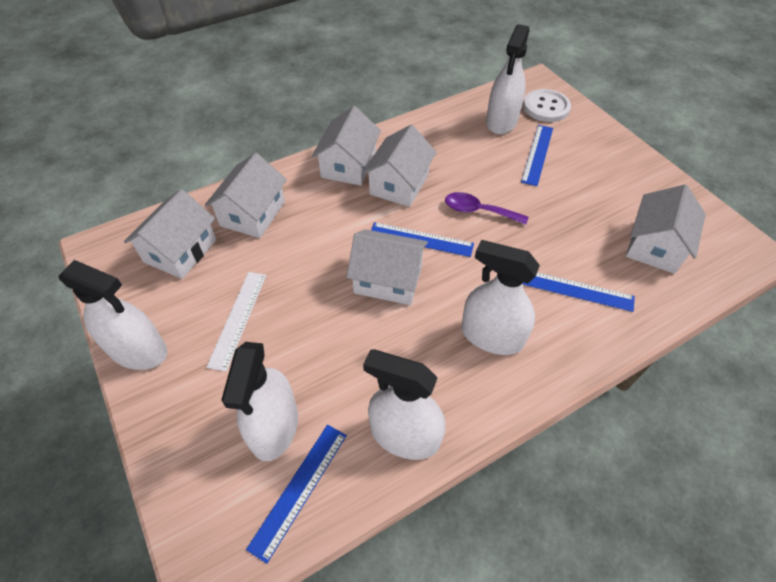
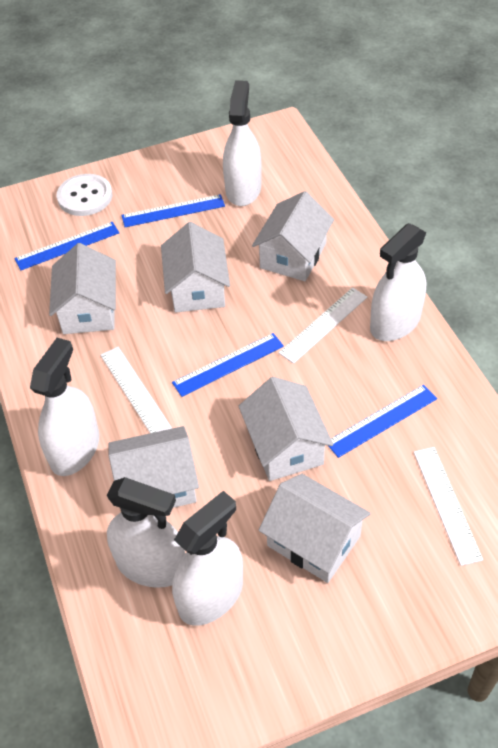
purple spoon: [445,192,528,225] = 1 -> none = 0
white ruler: [206,272,266,372] = 1 -> [100,347,172,433] [279,287,367,364] [414,447,483,566] = 3

